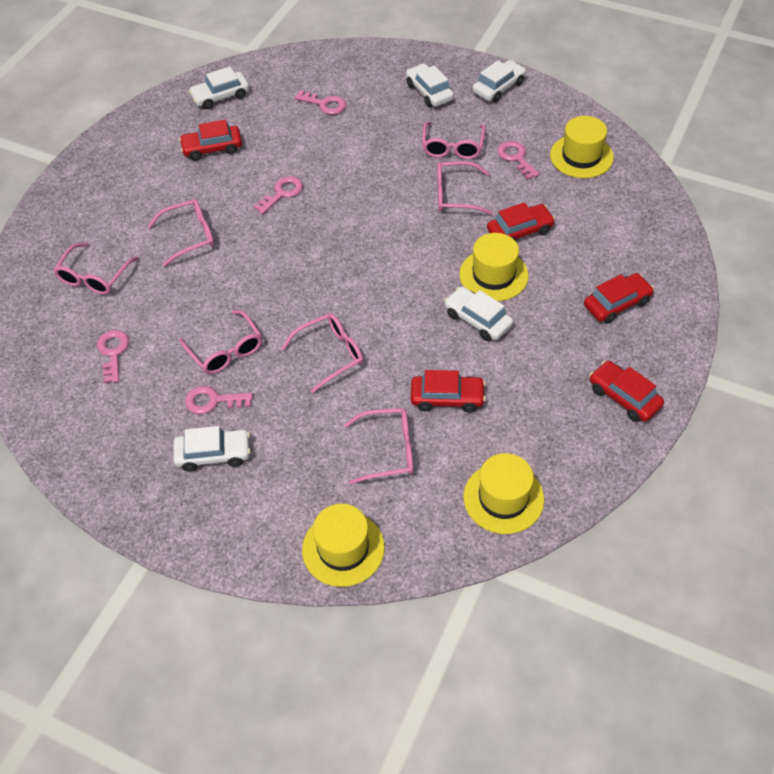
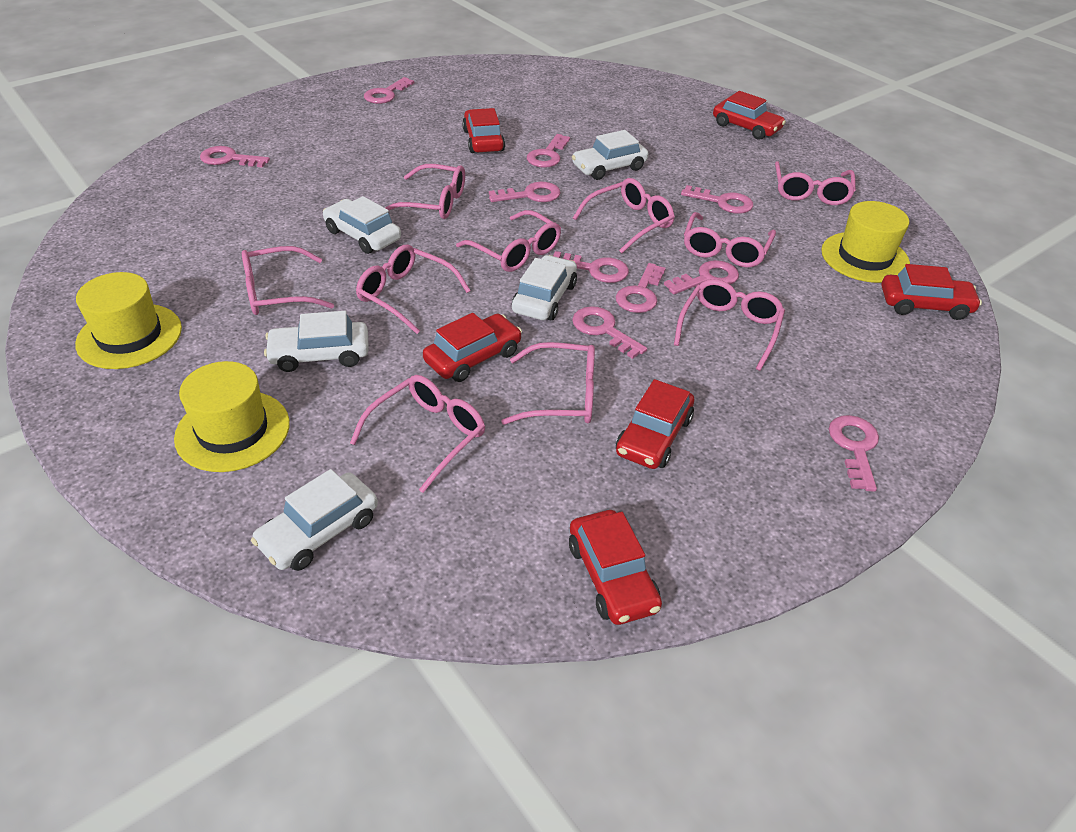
pink glasses: [53,243,138,295] [148,199,214,267] [179,310,262,374] [281,313,363,393] [344,408,413,484] [422,122,486,159] [437,161,492,215] = 7 -> [242,246,334,315] [350,375,485,493] [356,244,471,334] [386,164,465,219] [456,210,561,272] [501,342,595,425] [573,178,675,253] [674,279,785,371] [684,212,776,268] [775,161,856,205] = 10
pink key: [97,330,129,383] [185,386,253,414] [254,176,303,214] [295,90,346,114] [497,141,539,179] = 5 -> [200,146,270,168] [364,77,414,104] [489,182,561,202] [527,134,570,168] [553,251,629,283] [572,306,647,359] [616,263,666,313] [664,260,739,294] [681,185,753,214] [829,415,879,492] = 10
red car: [179,120,242,161] [411,370,486,412] [487,202,555,241] [584,273,654,324] [590,361,664,422] = 5 -> [423,313,522,382] [462,108,505,153] [569,510,662,625] [616,379,694,469] [713,91,786,140] [882,264,982,320] = 6
yellow hat: [302,504,385,587] [459,233,529,301] [464,453,544,534] [550,116,614,178] = 4 -> [75,272,182,369] [174,361,290,472] [821,201,910,283] = 3

